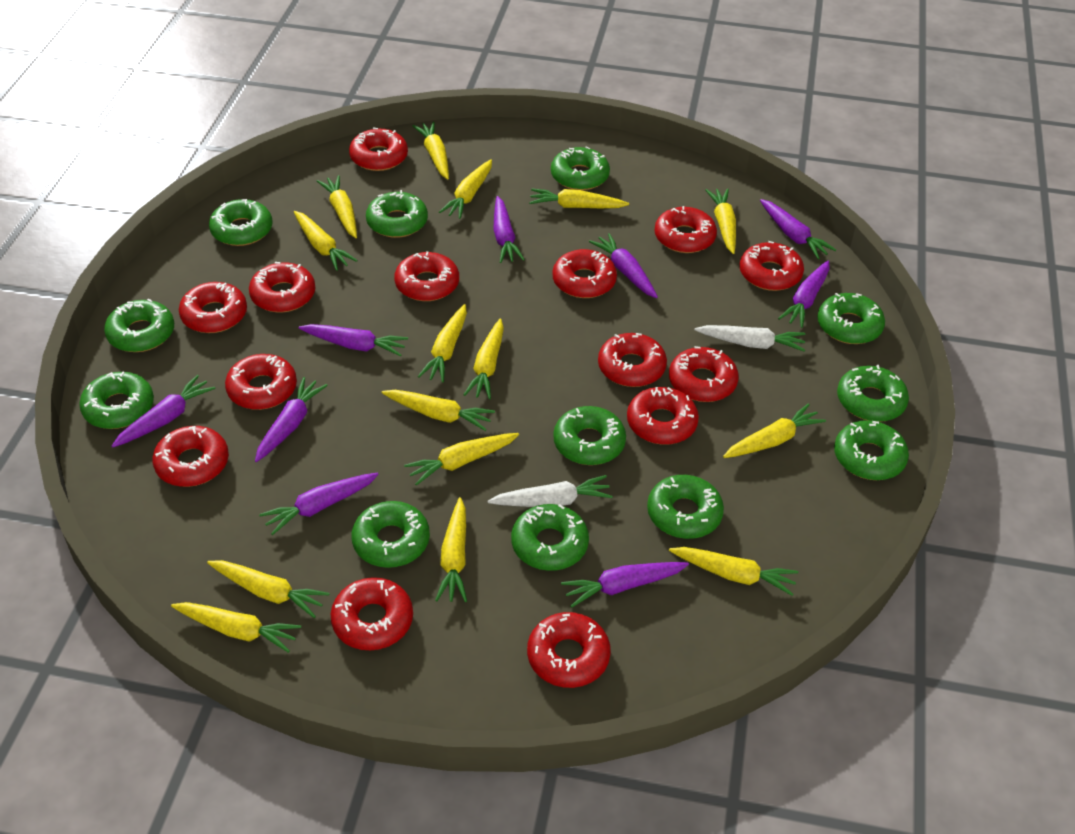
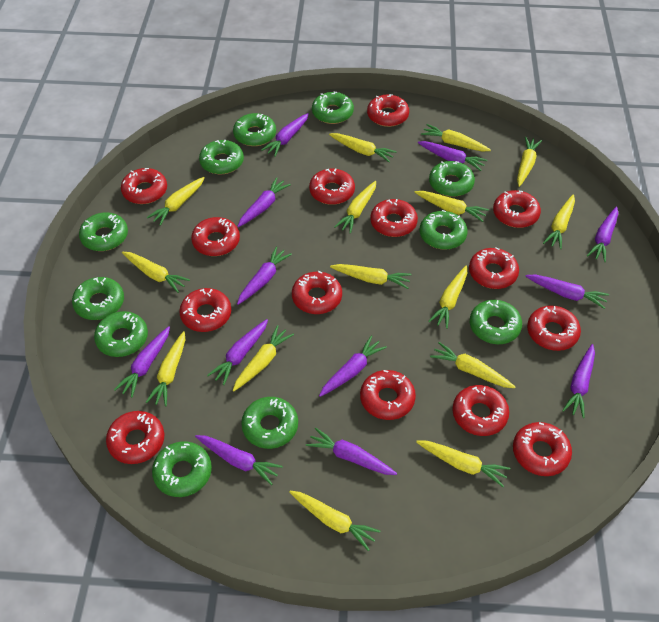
green donut: [79,372,154,429] [104,299,174,352] [209,199,272,246] [351,501,430,568] [366,190,428,238] [511,504,589,571] [551,146,610,190] [553,406,626,465] [647,475,724,539] [817,293,885,344] [834,420,909,480] [837,365,909,422] = 12 -> [72,277,124,320] [79,212,128,251] [94,311,148,357] [152,441,212,497] [199,140,244,174] [233,113,276,146] [241,397,298,449] [312,92,354,124] [419,210,468,250] [429,161,475,197] [470,300,522,344] = 11
purple carrot: [112,375,216,447] [255,377,328,462] [259,472,379,535] [299,324,408,357] [493,196,525,263] [561,562,689,608] [589,233,658,298] [760,199,836,259] [778,260,829,328] = 9 -> [114,326,170,398] [195,435,283,485] [207,319,268,385] [237,246,292,305] [238,177,291,227] [261,113,309,157] [306,427,397,475] [319,336,387,397] [418,141,487,171] [525,274,609,309] [562,344,595,418] [587,206,618,262] = 12
white carrot: [488,475,613,507] [695,325,806,352] = 2 -> none = 0

